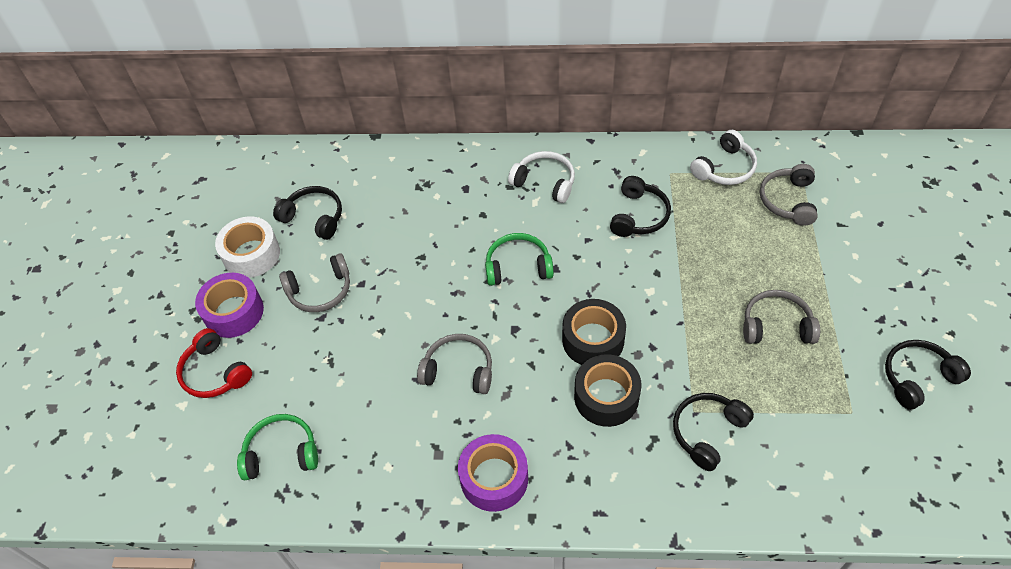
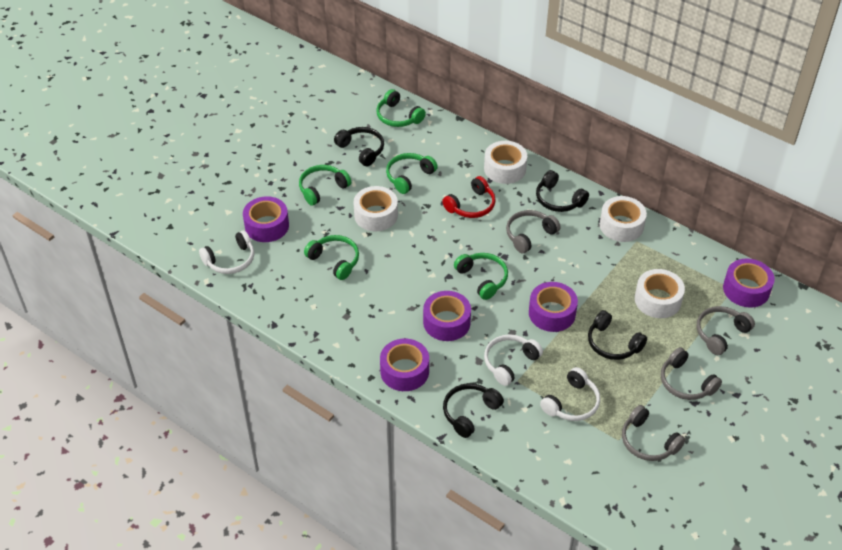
black tape: [562,299,626,365] [574,354,642,427] = 2 -> none = 0
green headphones: [237,414,318,480] [485,233,554,286] = 2 -> [299,165,351,206] [304,235,359,280] [376,89,426,127] [386,153,438,194] [454,253,508,300] = 5
purple tape: [195,273,264,338] [458,434,528,512] = 2 -> [243,196,289,242] [380,338,429,391] [423,291,471,341] [529,282,578,332] [723,259,775,307] = 5
white headphones: [508,151,575,203] [690,130,757,185] = 2 -> [199,230,254,274] [484,334,543,386] [540,367,600,421] = 3
white tape: [215,216,280,278] = 1 -> [354,186,398,231] [484,141,527,184] [600,196,647,242] [635,269,685,318] = 4

